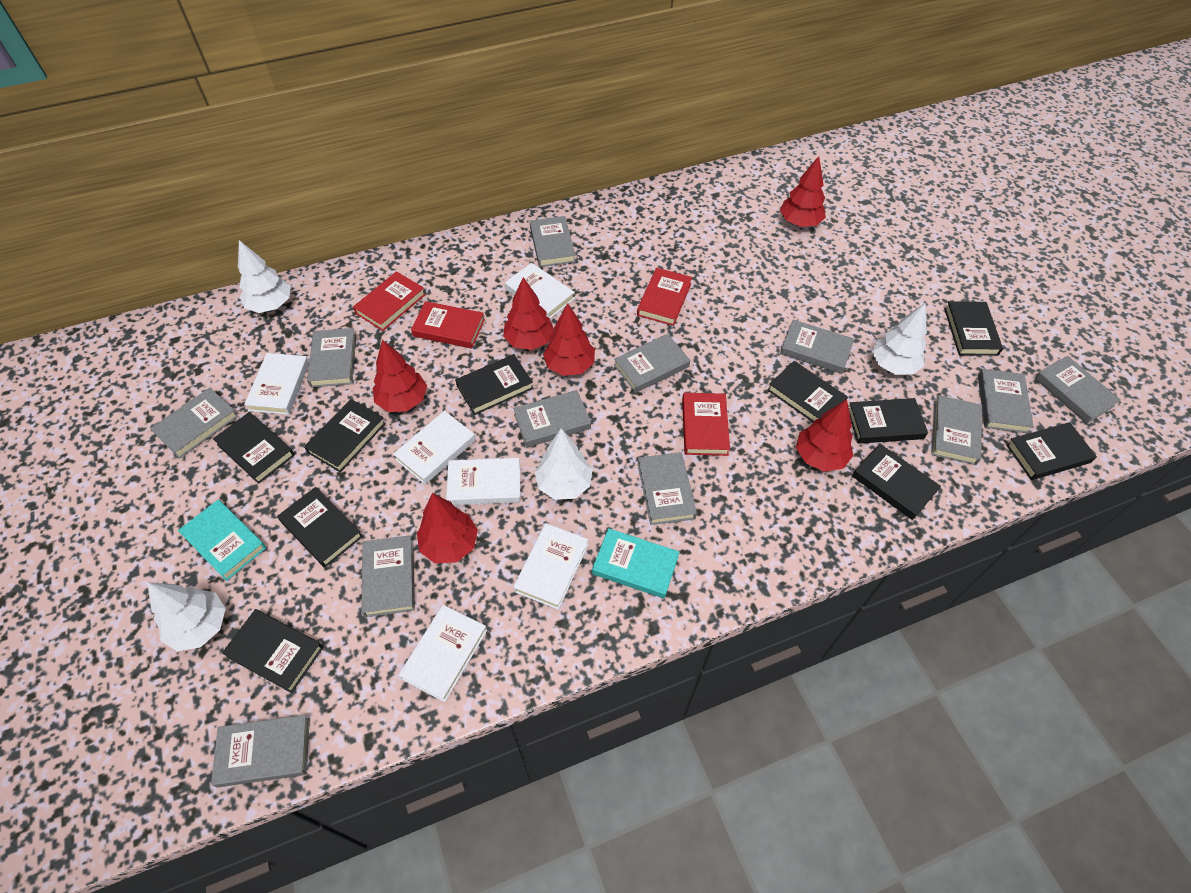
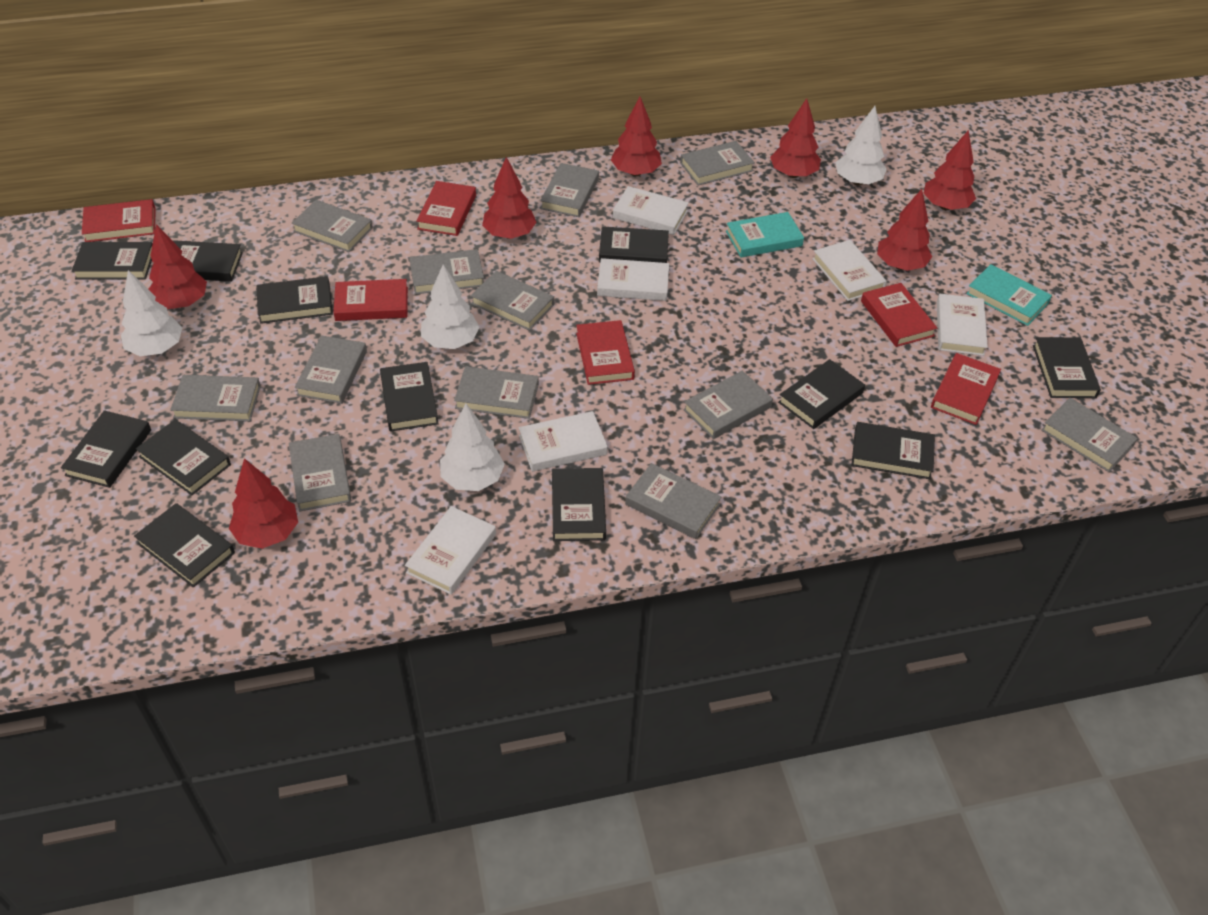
black book: [213,412,295,484] [222,609,324,693] [277,487,363,568] [304,399,386,472] [455,354,534,415] [768,361,848,422] [849,398,928,444] [852,444,941,520] [944,301,1003,356] [1006,422,1097,480] = 10 -> [61,410,151,488] [72,242,153,280] [134,503,235,587] [136,420,231,495] [173,240,243,282] [256,276,333,324] [380,362,439,432] [552,468,606,541] [599,226,669,263] [778,359,865,429] [851,422,935,479] [1033,337,1101,398] = 12
red book: [353,271,426,331] [411,301,485,349] [637,268,692,326] [682,393,730,456] = 4 -> [82,199,155,242] [333,279,408,321] [416,181,476,236] [576,320,635,385] [861,283,937,347] [931,353,1001,425] = 6
red tree: [373,340,427,412] [417,493,478,564] [503,277,555,350] [543,303,595,376] [780,156,826,227] [796,399,854,472] = 6 -> [149,224,207,309] [229,458,298,549] [482,157,537,239] [611,96,662,176] [770,98,821,178] [877,189,932,271] [923,130,976,210] = 7

